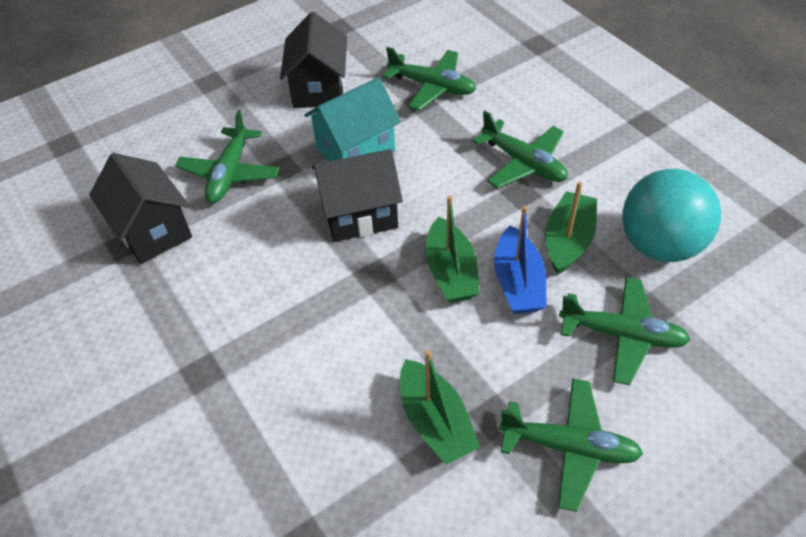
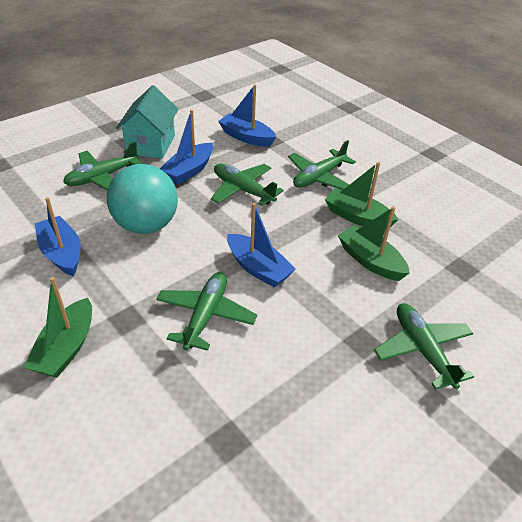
black house: [89,153,192,264] [280,12,347,108] [312,149,403,242] = 3 -> none = 0
blue boat: [494,206,547,314] = 1 -> [35,197,81,276] [160,110,213,184] [218,85,276,147] [227,203,296,288] = 4

